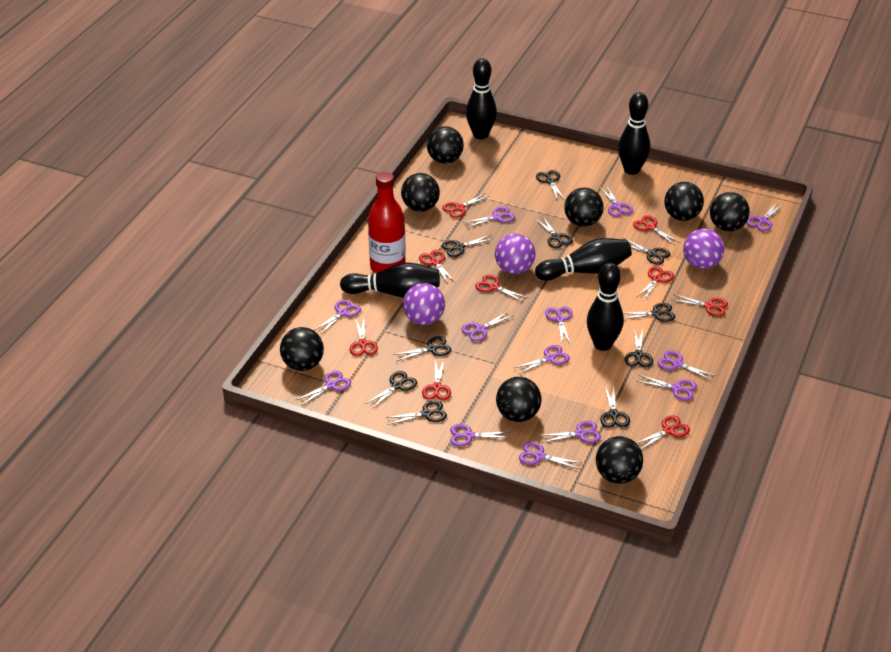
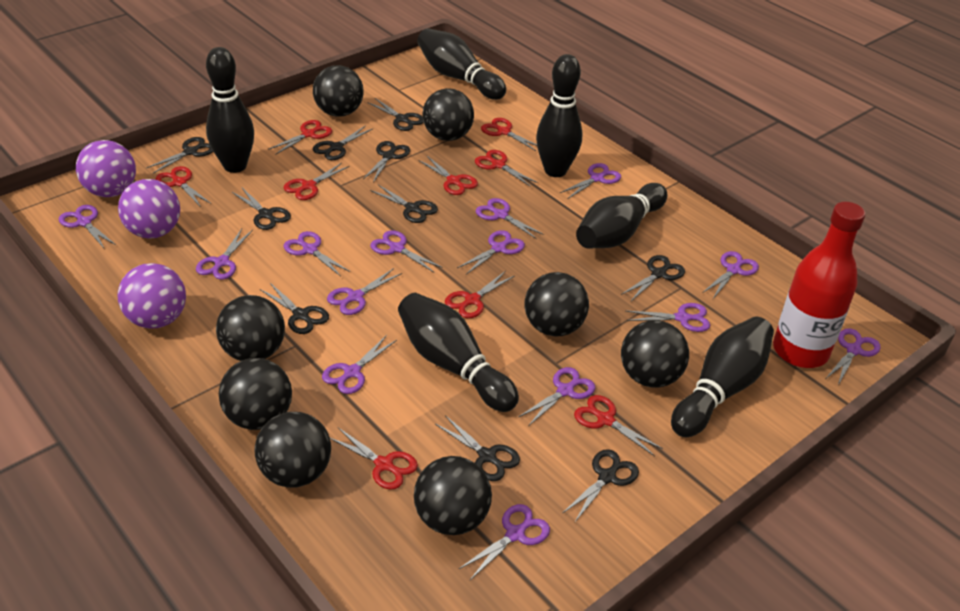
black bowling pin: [340,263,440,298] [466,58,497,139] [535,238,632,281] [587,263,624,351] [618,92,650,175] = 5 -> [206,47,254,173] [398,293,519,412] [417,28,506,100] [536,54,582,177] [576,183,667,249] [671,317,774,437] = 6
purple scissors: [295,371,351,406] [314,299,361,335] [450,424,510,447] [461,311,514,342] [463,206,515,228] [515,345,570,374] [519,442,581,469] [539,421,601,443] [545,307,573,344] [599,186,633,217] [636,375,697,401] [658,351,716,381] [747,202,784,231] = 13 -> [59,205,116,248] [196,229,253,280] [284,231,351,276] [322,335,397,394] [327,268,402,315] [370,230,442,273] [457,230,525,274] [459,504,550,580] [476,198,544,239] [519,367,595,426] [560,163,621,199] [626,303,711,332] [702,251,759,299] [826,328,881,385] = 14

